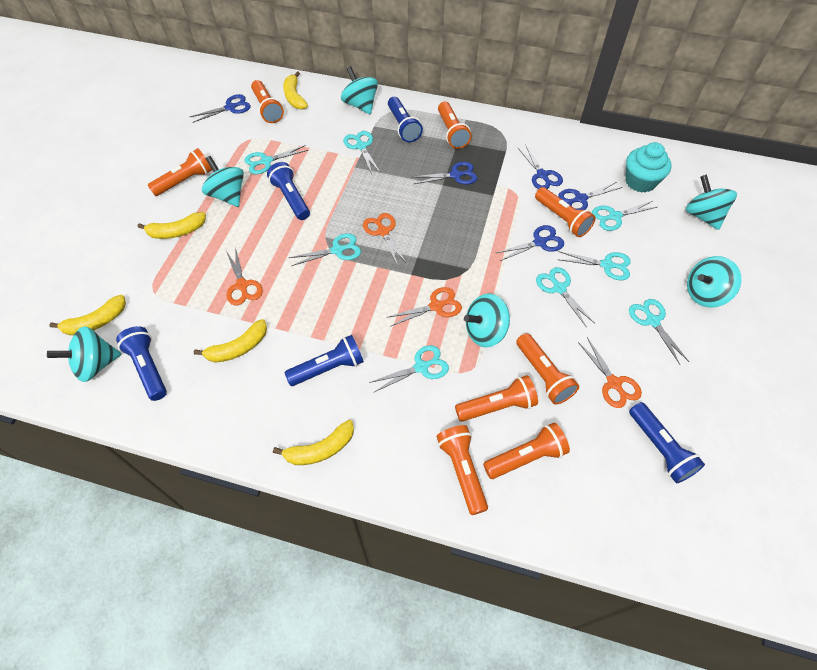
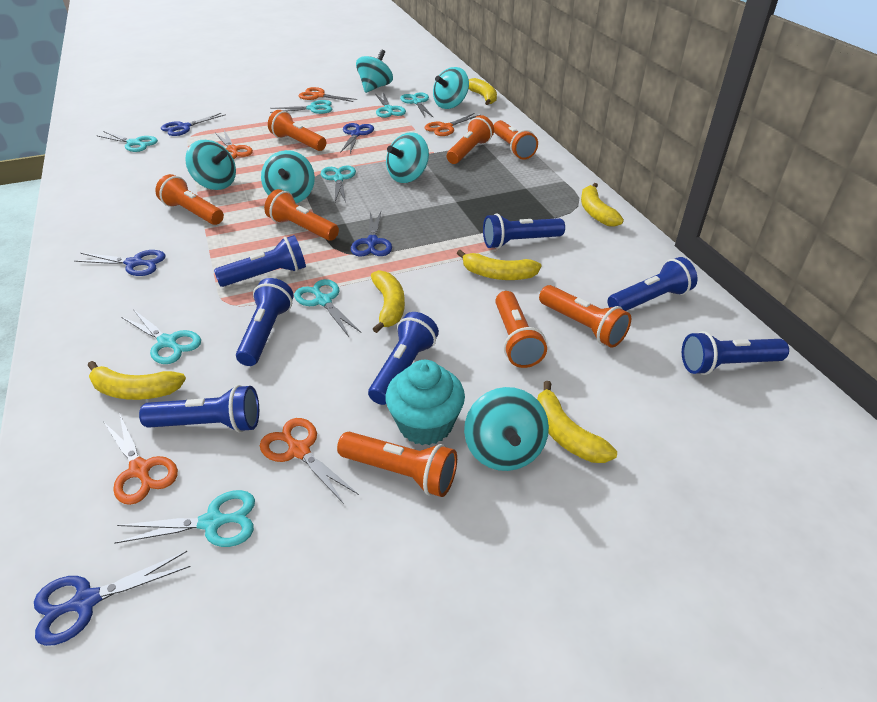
blue flashlight: [116,326,167,401] [267,162,310,220] [284,335,364,386] [388,97,423,142] [629,402,705,483] = 5 -> [139,385,259,433] [214,235,306,287] [236,278,294,366] [368,312,439,405] [483,214,565,249] [608,257,698,311] [682,331,789,375] = 7
orange scissors: [226,247,263,305] [363,213,407,266] [386,287,462,326] [578,337,642,408] = 4 -> [105,413,178,505] [215,131,253,159] [260,418,359,504] [299,87,357,102] [425,113,479,136] = 5
yellow banana: [49,295,126,335] [138,212,206,239] [194,319,267,363] [273,420,354,465] [283,71,308,109] = 5 -> [88,361,186,400] [371,270,405,333] [457,250,542,280] [469,78,497,105] [537,381,617,463] [581,183,624,227] = 6

